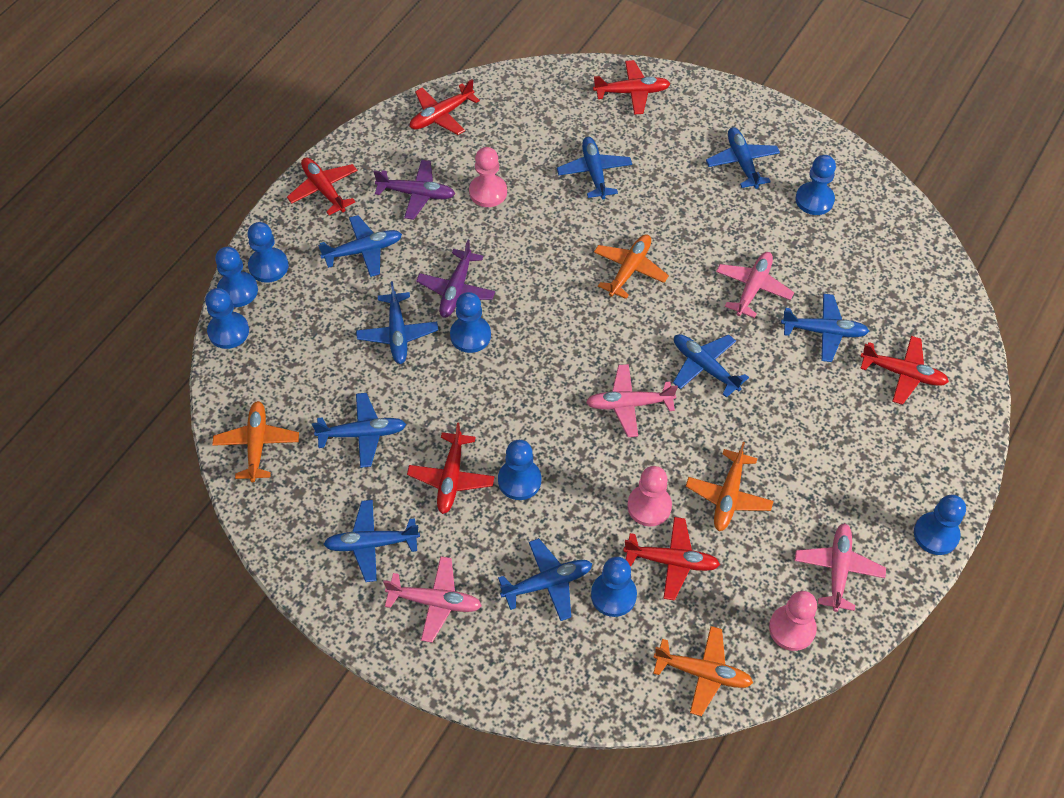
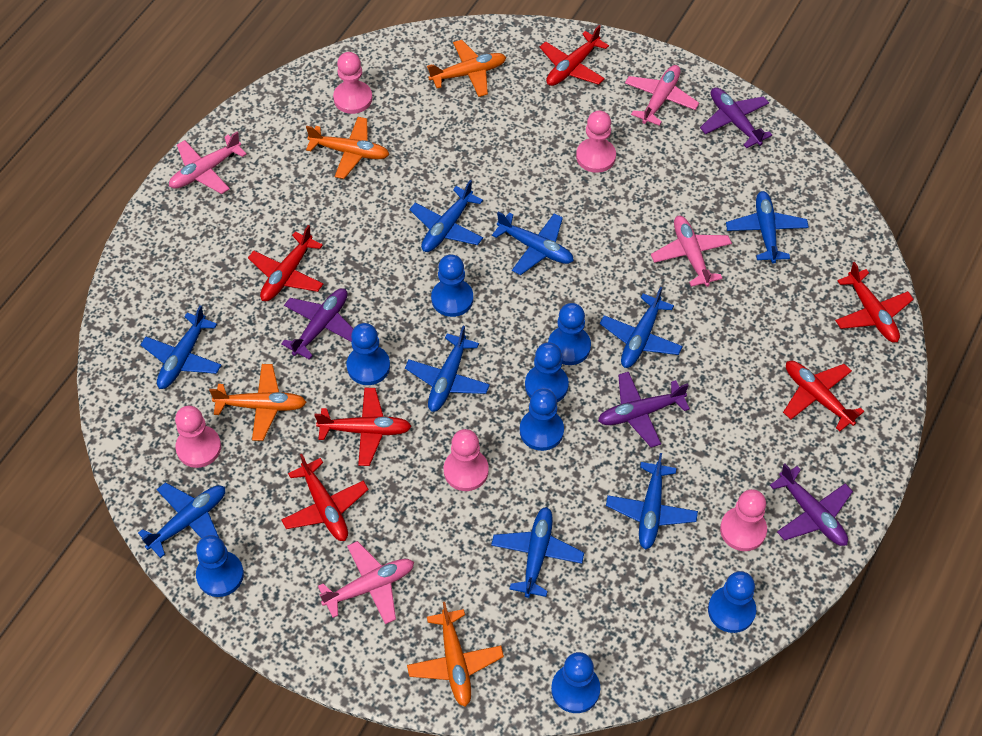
pink pawn: [469,147,507,207] [627,466,672,526] [769,591,817,651] = 3 -> [175,406,221,468] [333,52,372,114] [444,429,489,491] [576,110,616,173] [720,489,767,551] = 5
purple plane: [374,160,455,220] [416,240,495,318] = 2 -> [281,288,353,360] [598,372,690,448] [700,87,772,148] [770,464,853,546] = 4

